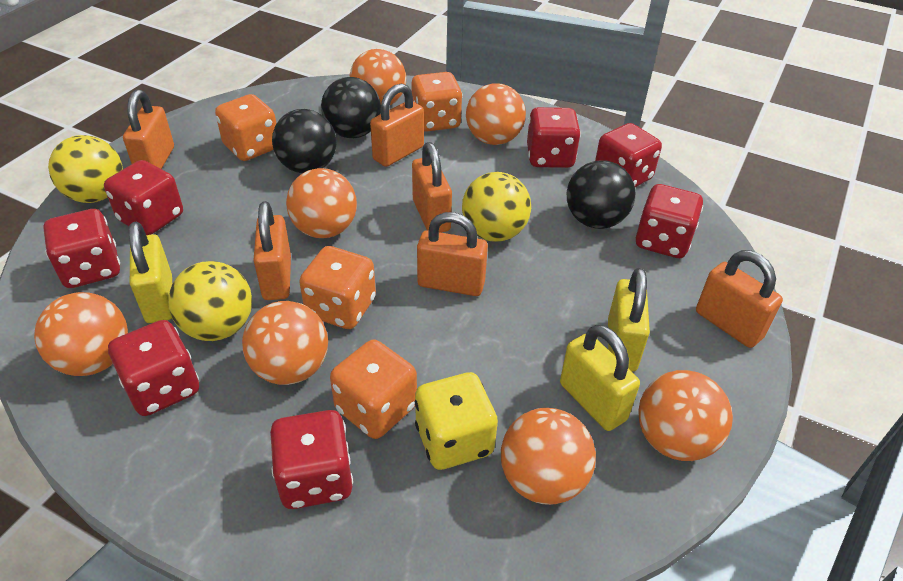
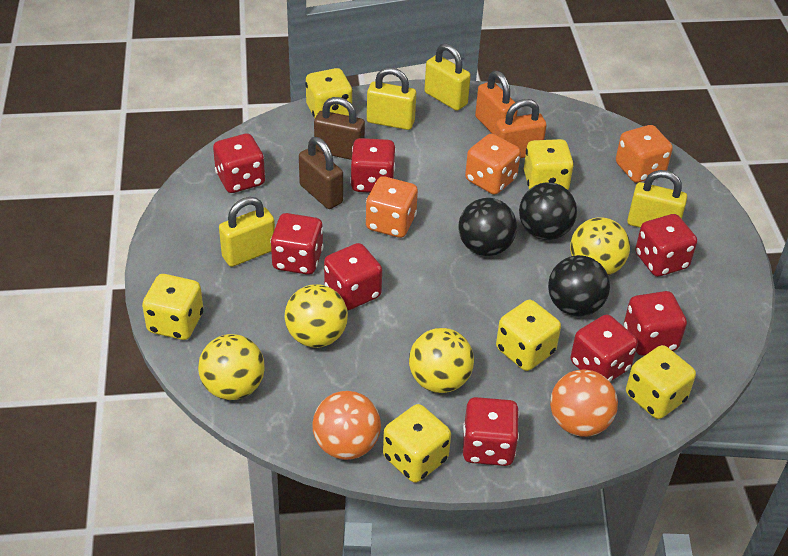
brown padlock: none = 0 -> [299,137,343,209] [314,97,365,160] = 2
orange ball: [34,292,128,376] [242,301,328,385] [286,168,357,238] [350,49,406,105] [466,83,526,145] [501,408,596,505] [638,370,733,461] = 7 -> [312,391,381,460] [550,370,618,437] = 2
orange dice: [215,94,276,161] [299,246,376,329] [330,340,417,439] [411,72,463,132] = 4 -> [366,176,418,238] [465,134,521,195] [616,125,673,183] = 3
orange padlock: [123,90,174,169] [253,201,291,300] [370,83,424,167] [412,142,452,233] [417,212,488,296] [696,250,783,348] = 6 -> [475,71,518,134] [495,99,547,158] = 2
red dice: [43,209,120,288] [104,160,183,235] [108,320,199,416] [270,410,353,509] [527,107,581,168] [595,123,662,187] [636,184,703,258] = 7 -> [213,134,265,193] [270,213,324,275] [324,243,382,310] [350,138,396,193] [463,397,519,466] [571,315,638,382] [624,291,687,356] [635,214,697,277] = 8
yellow ball: [48,135,123,203] [168,261,252,341] [462,172,531,241] = 3 -> [198,334,265,400] [284,284,348,348] [409,328,474,393] [570,217,630,275] = 4
yellow dice: [415,372,498,470] = 1 -> [142,274,203,340] [305,68,353,118] [383,404,451,483] [496,300,561,371] [524,139,574,190] [626,345,696,419] = 6
yellow padlock: [128,222,172,323] [560,325,640,431] [608,268,650,372] = 3 -> [219,197,275,267] [367,68,416,130] [424,43,471,111] [627,170,687,228] = 4

